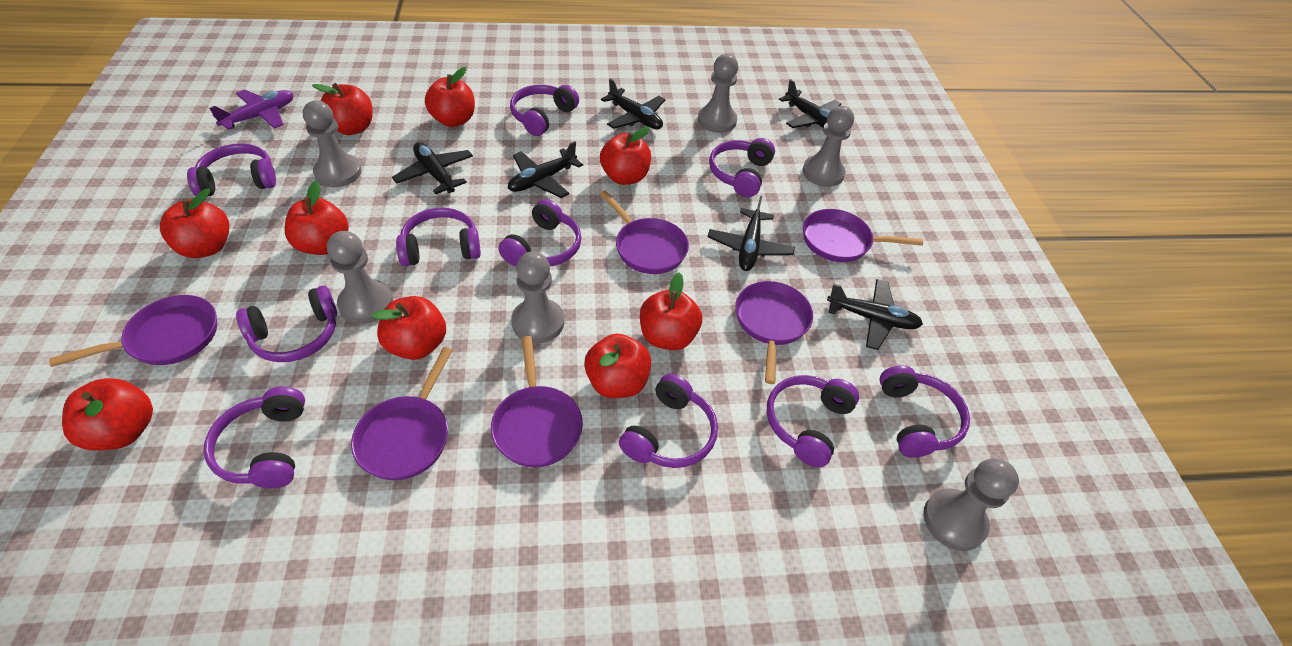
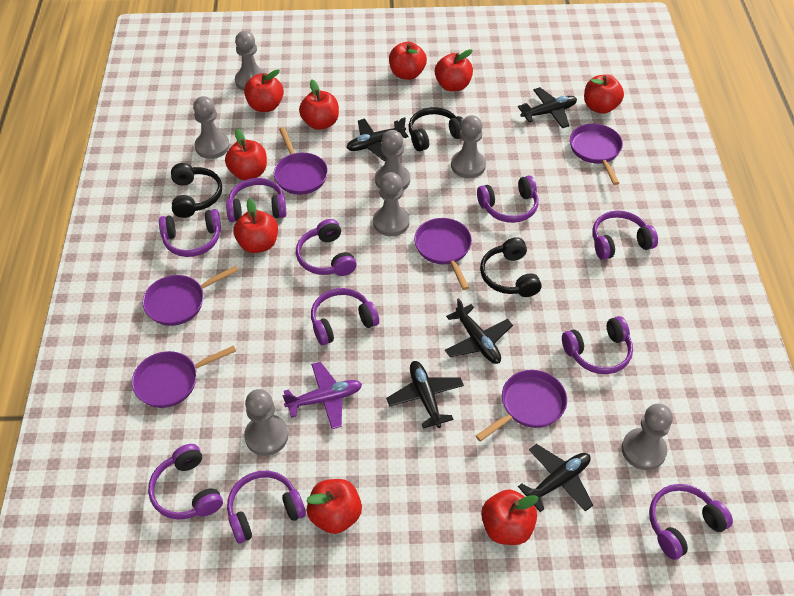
black headphones: none = 0 -> [171,163,222,218] [409,107,463,151] [480,237,542,297] = 3
black plane: [392,142,473,194] [508,141,583,198] [601,78,665,129] [708,196,795,271] [779,79,841,128] [827,279,923,350] = 6 -> [347,117,409,161] [386,361,464,429] [445,298,513,364] [518,87,577,128] [518,444,593,512] = 5
grey pawn: [303,100,362,187] [327,231,393,324] [511,251,564,343] [698,54,738,133] [803,106,854,187] [923,458,1019,551] = 6 -> [193,96,230,159] [235,31,266,91] [244,389,288,456] [373,172,410,236] [375,130,410,190] [451,115,486,178] [622,404,673,470] = 7

